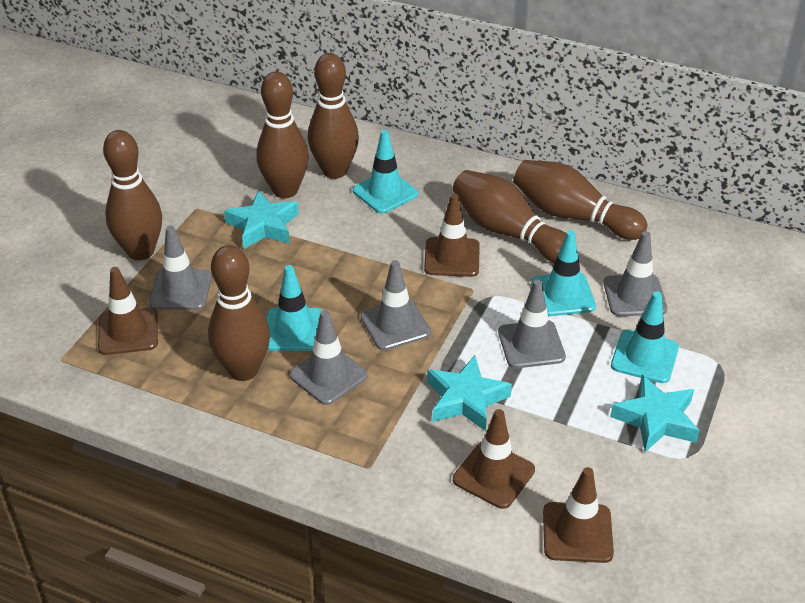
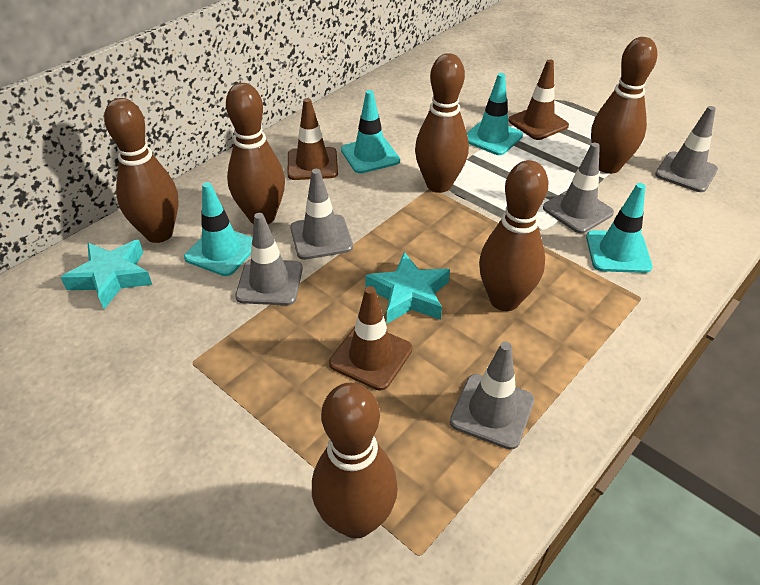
brown traffic cone: [98,267,158,355] [424,194,480,277] [453,409,535,509] [543,467,614,563] = 4 -> [288,98,338,180] [329,286,412,391] [508,59,569,140] = 3
turquoise star: [224,190,299,249] [427,356,512,431] [610,375,700,452] = 3 -> [61,240,152,309] [365,252,450,324] = 2

